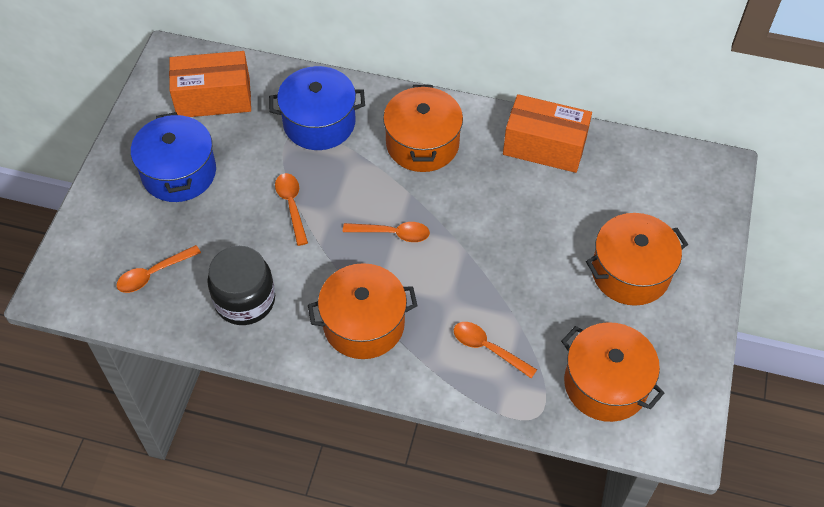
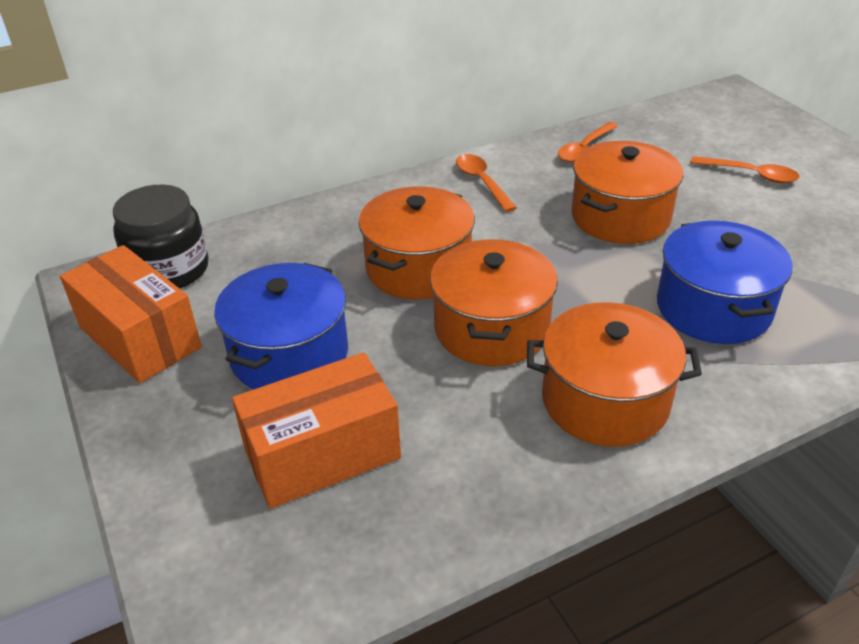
orange spoon: [116,245,201,293] [275,173,308,246] [343,222,430,242] [454,322,537,378] = 4 -> [456,154,517,212] [558,122,618,162] [690,156,800,183] = 3

